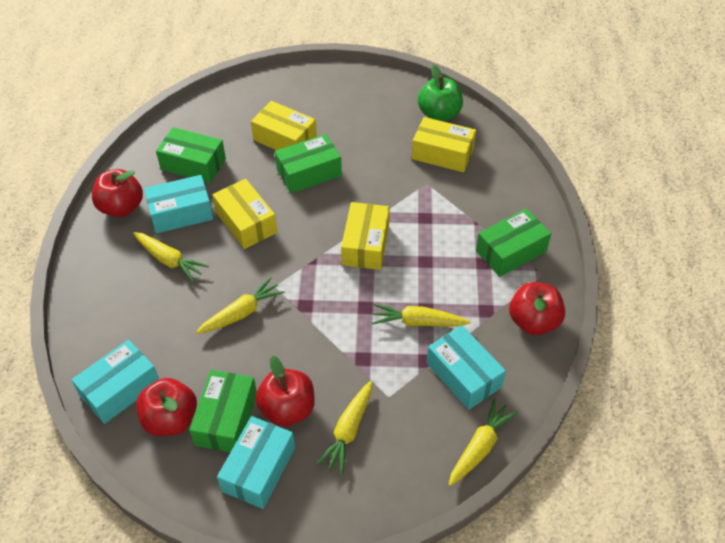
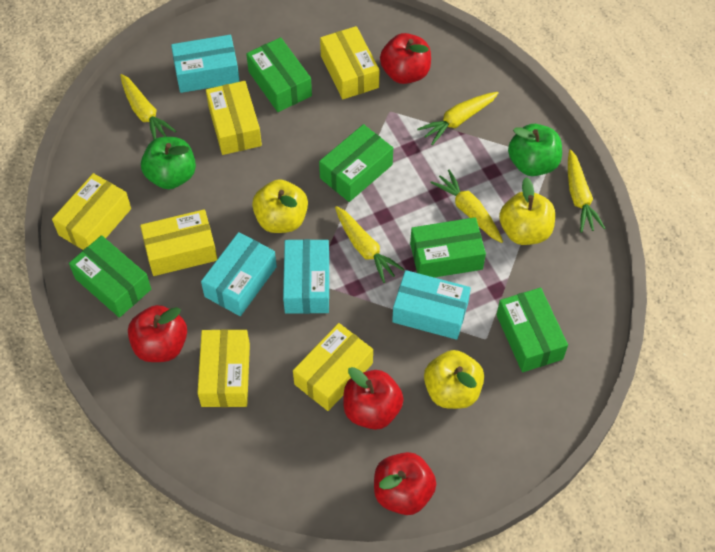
green apple: [418,65,463,121] = 1 -> [141,137,196,189] [508,124,562,176] = 2
green box: [156,127,226,183] [189,370,257,452] [275,134,342,194] [476,209,551,277] = 4 -> [69,235,151,318] [246,37,312,112] [319,124,393,202] [410,217,486,278] [497,288,568,372] = 5
yellow apple: none = 0 -> [252,179,308,233] [424,350,484,409] [499,177,555,245] = 3
yellow box: [212,179,277,249] [251,101,317,150] [341,202,390,270] [412,117,476,172] = 4 -> [52,173,131,250] [140,209,217,276] [197,329,250,407] [206,81,262,155] [293,323,373,411] [320,26,380,99] = 6

